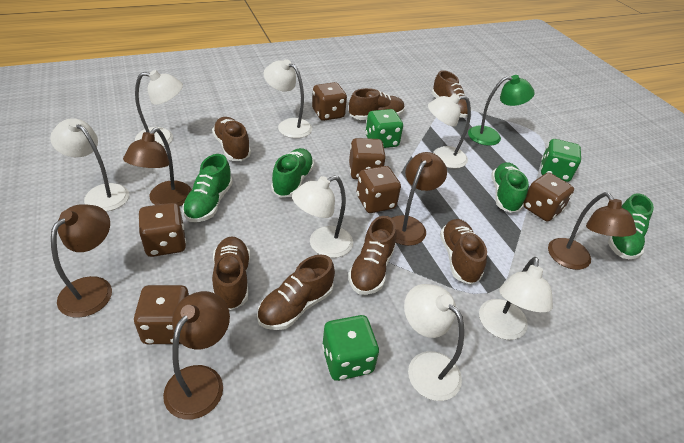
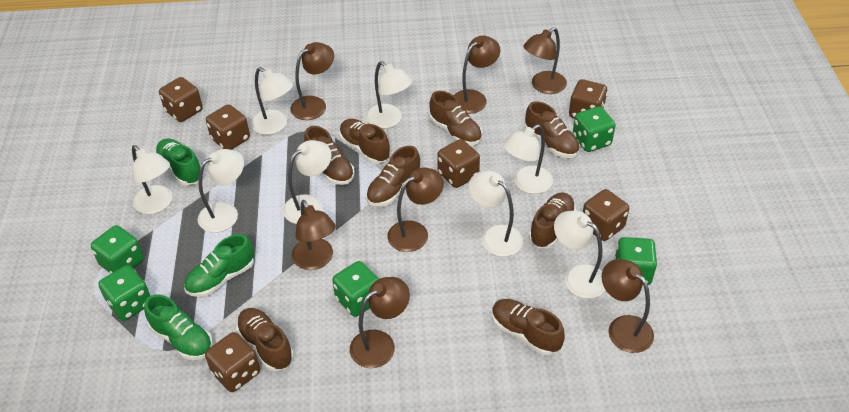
brown lamp: [51,204,112,318] [123,128,192,206] [163,291,230,420] [392,152,447,246] [548,192,636,270] = 5 -> [290,42,334,120] [292,200,336,270] [350,277,410,368] [387,167,444,252] [453,36,500,114] [523,27,567,94] [602,259,654,353] = 7
brown shoe: [212,117,251,161] [212,237,250,310] [257,255,335,330] [348,216,397,295] [349,88,405,120] [432,70,467,118] [440,219,487,285] = 7 -> [236,308,294,371] [304,126,354,185] [339,119,390,164] [366,146,420,206] [429,91,482,146] [492,299,565,355] [525,101,580,158] [529,192,576,248] = 8
green dice: [322,315,379,381] [366,109,403,148] [541,139,581,182] = 3 -> [91,225,144,273] [98,265,151,321] [332,261,378,317] [573,106,616,152] [614,237,657,285] = 5
green lamp: [468,75,534,146] = 1 -> none = 0
green shoe: [182,154,233,222] [271,148,314,197] [492,162,529,213] [608,193,654,259] = 4 -> [144,294,213,360] [155,139,200,185] [184,234,254,297] = 3
white lamp: [50,118,129,211] [135,70,183,147] [264,59,312,138] [292,175,353,258] [404,284,464,401] [428,93,471,168] [479,257,553,340] = 7 -> [132,145,172,214] [198,149,244,233] [251,67,293,135] [283,140,331,224] [366,61,412,129] [469,170,523,257] [503,125,553,194] [554,210,605,299] = 8

